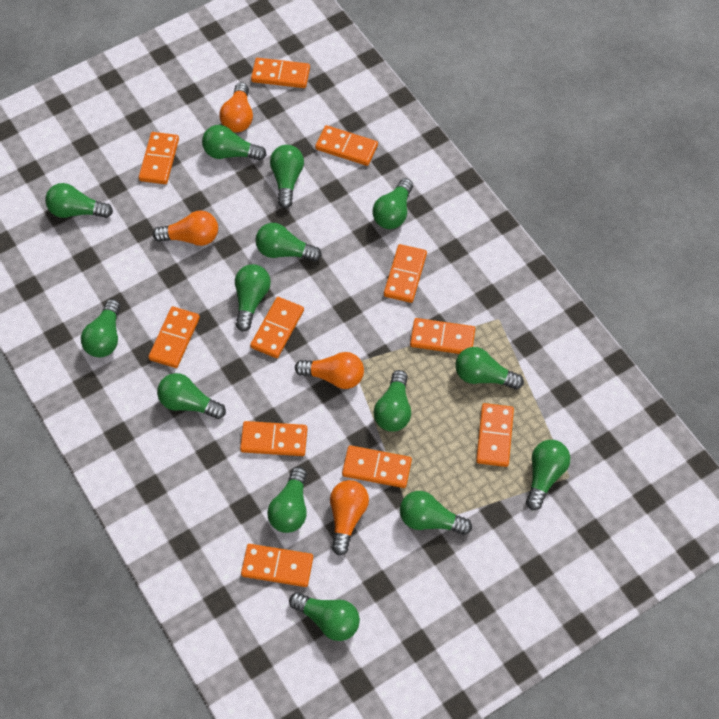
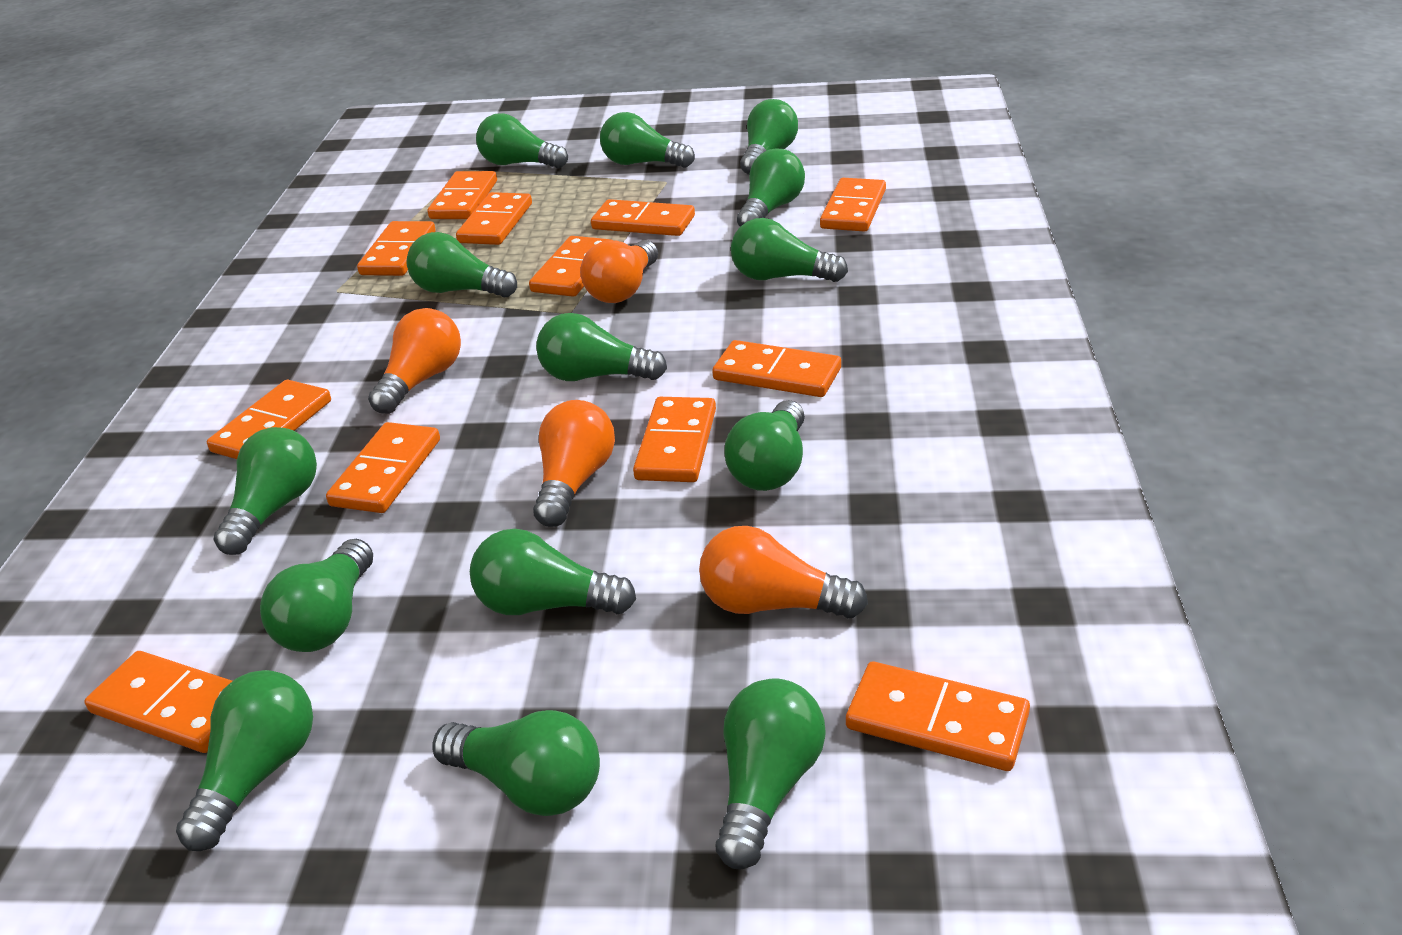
orange domino: [139,132,179,184] [149,306,200,368] [240,421,307,456] [241,544,313,587] [250,297,304,358] [251,58,310,88] [315,125,378,166] [342,445,412,488] [384,244,427,303] [410,318,475,354] [476,403,514,467] = 11 -> [84,651,232,753] [207,380,331,459] [326,422,440,513] [357,221,436,276] [427,171,497,219] [456,192,532,245] [529,236,611,297] [591,199,695,236] [633,397,716,482] [712,340,841,397] [820,178,886,232] [846,661,1030,771] = 12

